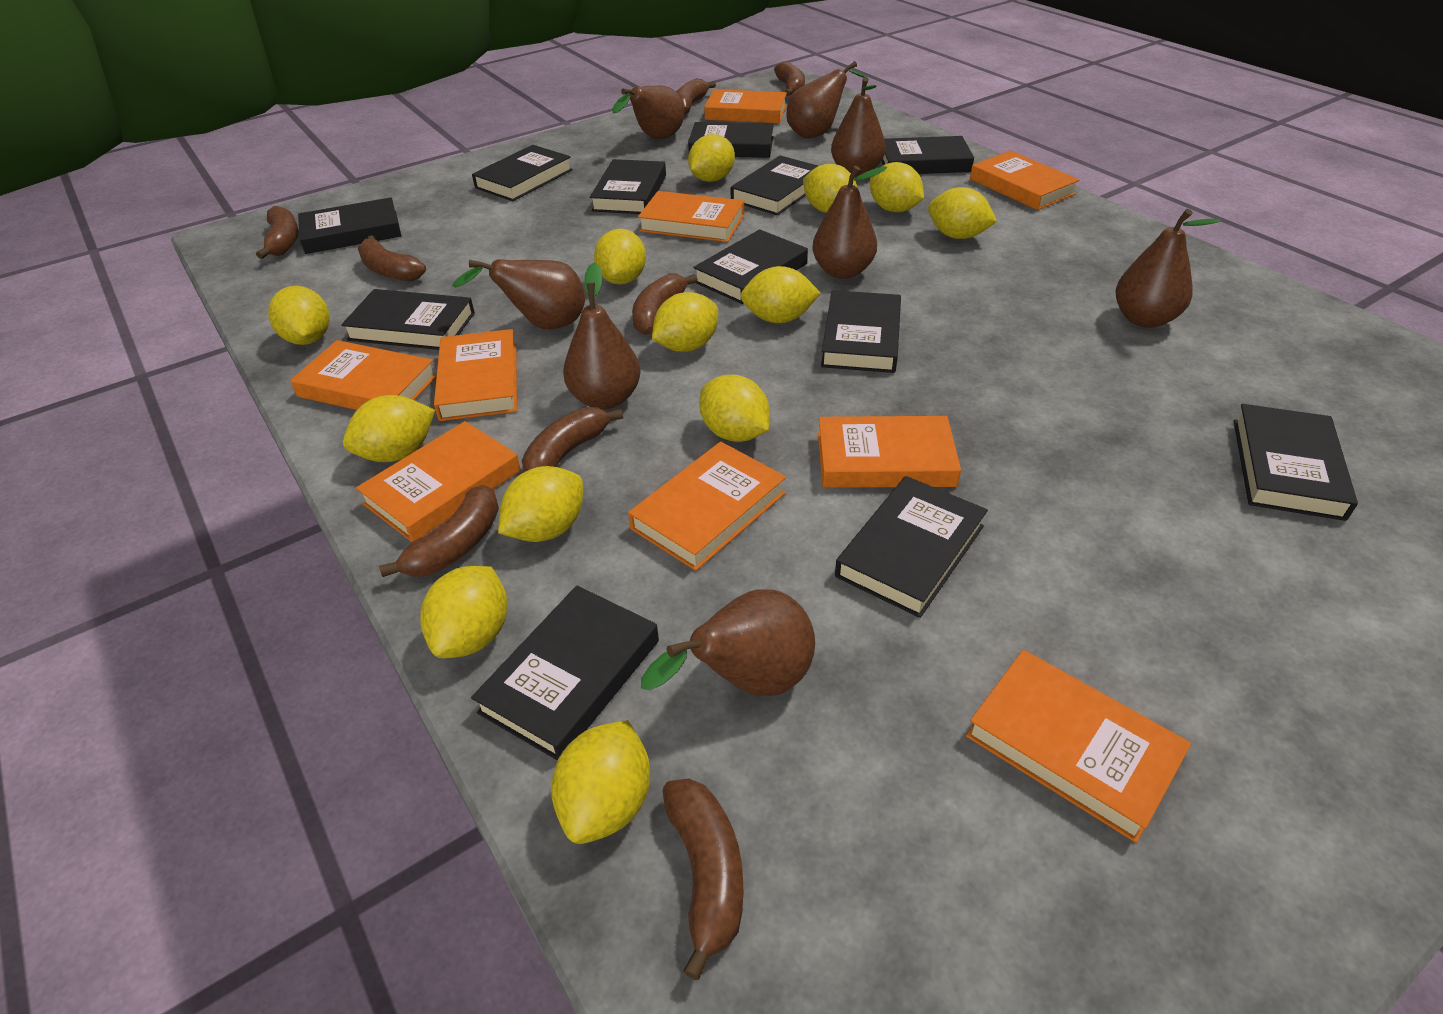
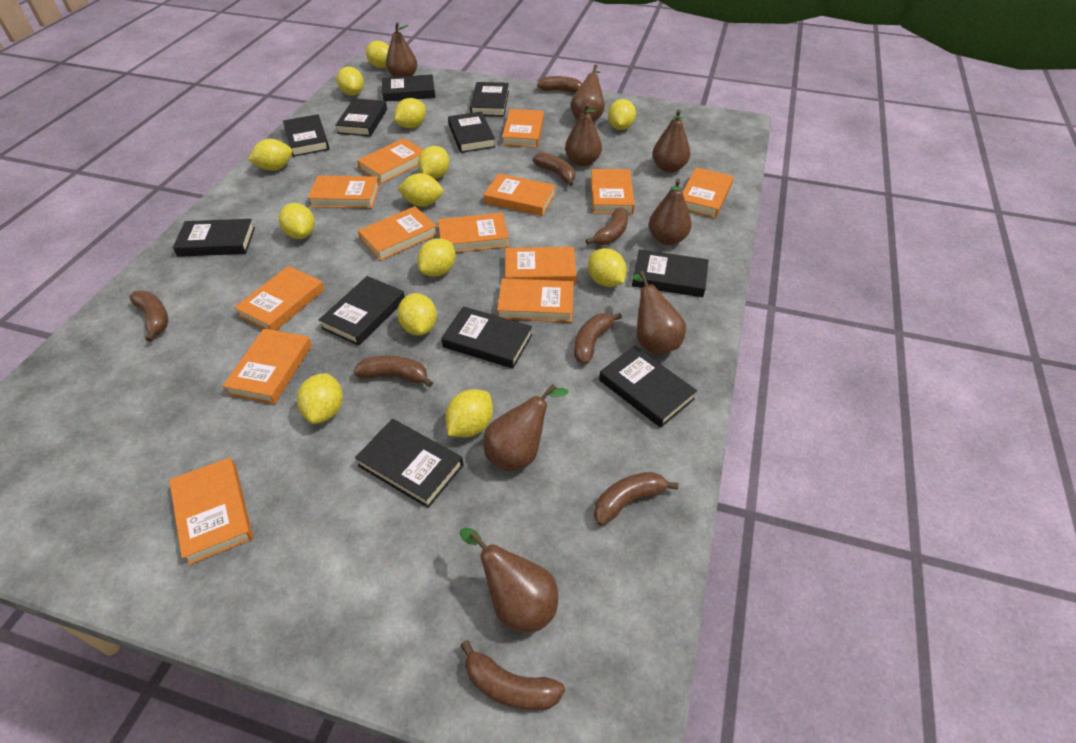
black book: [298,197,401,254] [341,289,475,350] [471,586,659,761] [472,145,572,201] [590,159,666,214] [688,122,774,158] [693,229,808,304] [730,156,818,215] [821,290,901,373] [835,476,988,618] [882,136,974,174] [1234,404,1358,521] = 12 -> [173,219,255,257] [283,114,330,157] [319,276,405,346] [335,98,387,136] [355,419,464,508] [382,74,435,101] [441,306,532,369] [448,111,495,153] [470,82,509,117] [599,346,697,428] [632,249,709,297] = 11
orange book: [290,340,437,410] [356,421,521,542] [434,329,517,421] [628,442,786,571] [638,191,744,242] [704,89,787,123] [818,416,961,488] [966,650,1191,843] [970,151,1079,210] = 9 -> [169,457,253,565] [223,329,312,404] [234,266,324,330] [308,176,380,208] [357,138,424,184] [358,206,438,261] [438,212,509,253] [483,173,556,216] [497,278,574,322] [502,109,544,148] [505,247,577,285] [591,169,635,214] [683,167,734,218] = 13

